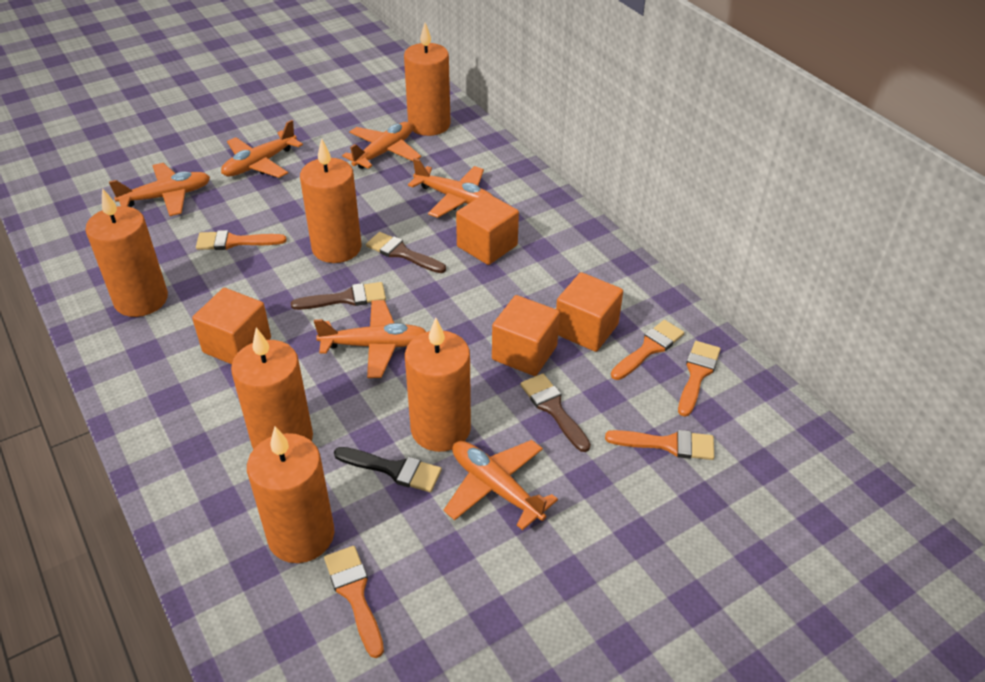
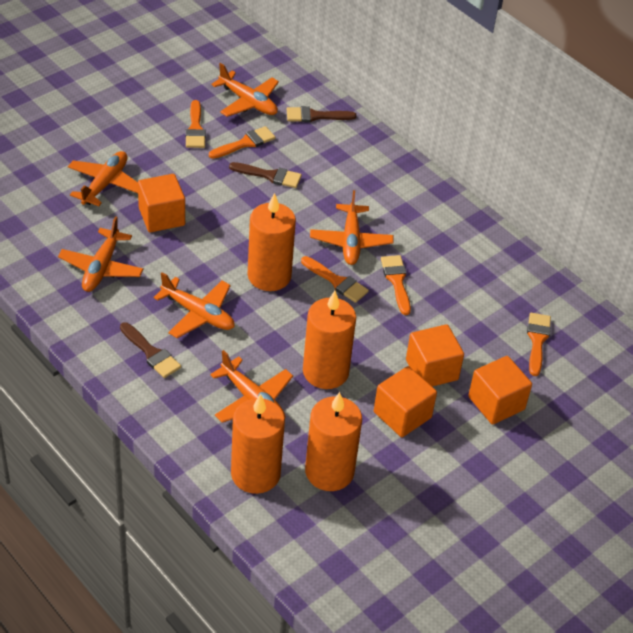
black brush: [334,447,442,492] = 1 -> none = 0
orange candle: [85,188,168,317] [231,327,313,449] [247,426,334,563] [300,138,362,263] [404,23,451,136] [405,318,471,452] = 6 -> [231,394,285,494] [248,193,296,291] [303,291,356,389] [305,392,362,491] = 4

